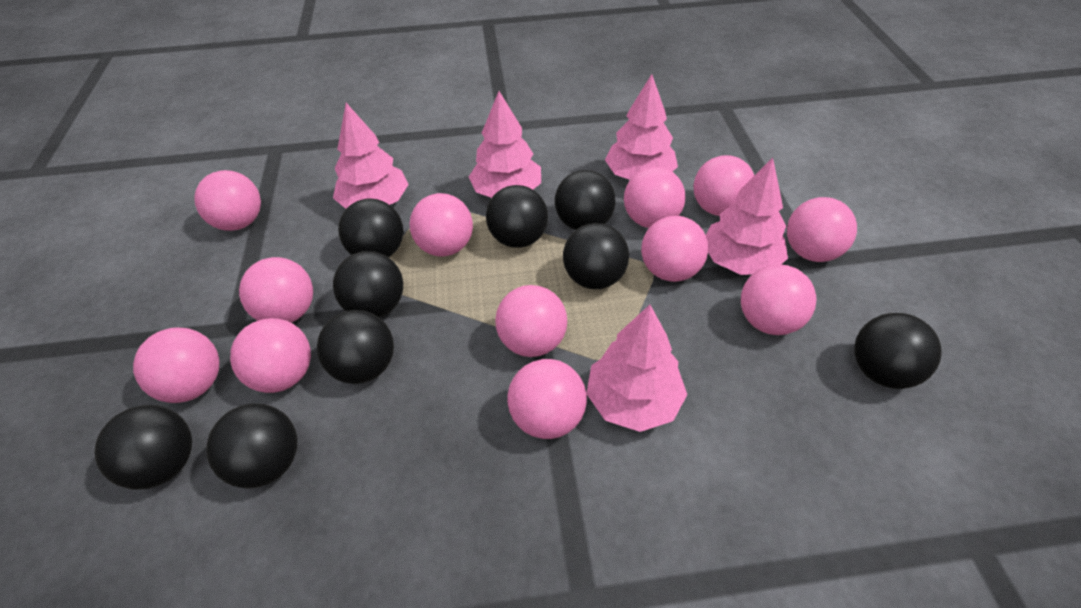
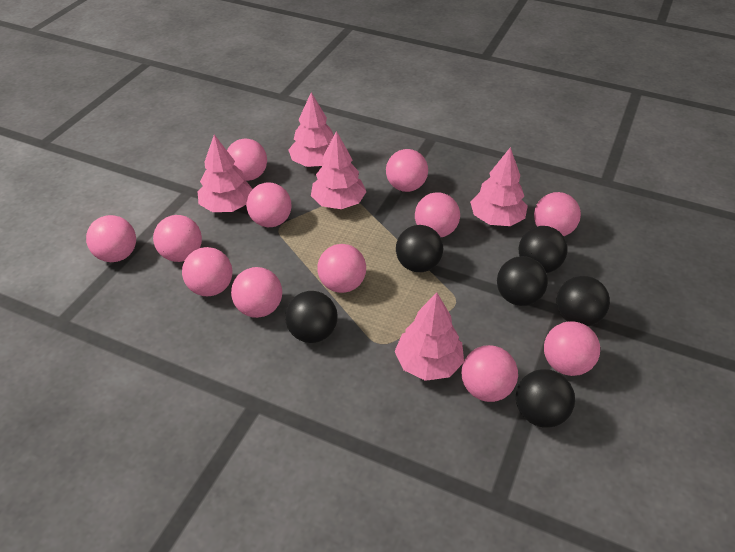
black ball: [95,405,192,490] [206,404,297,488] [317,310,394,384] [333,251,403,317] [338,199,403,257] [486,185,548,248] [555,170,615,230] [563,223,629,289] [854,313,942,389] = 9 -> [285,291,337,343] [396,225,443,272] [497,256,548,306] [516,369,575,428] [519,226,568,273] [557,276,610,326] = 6

